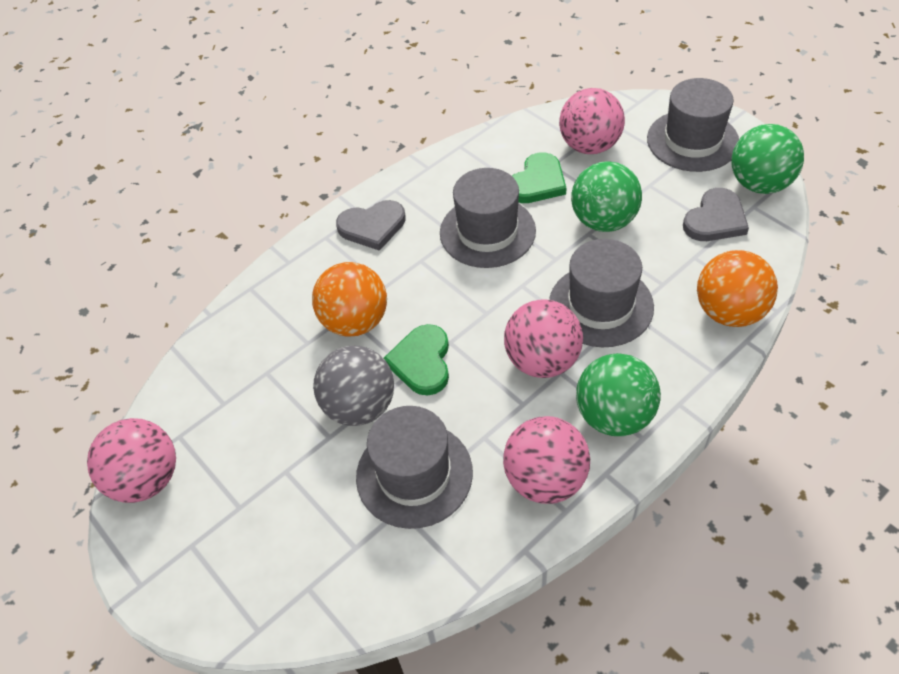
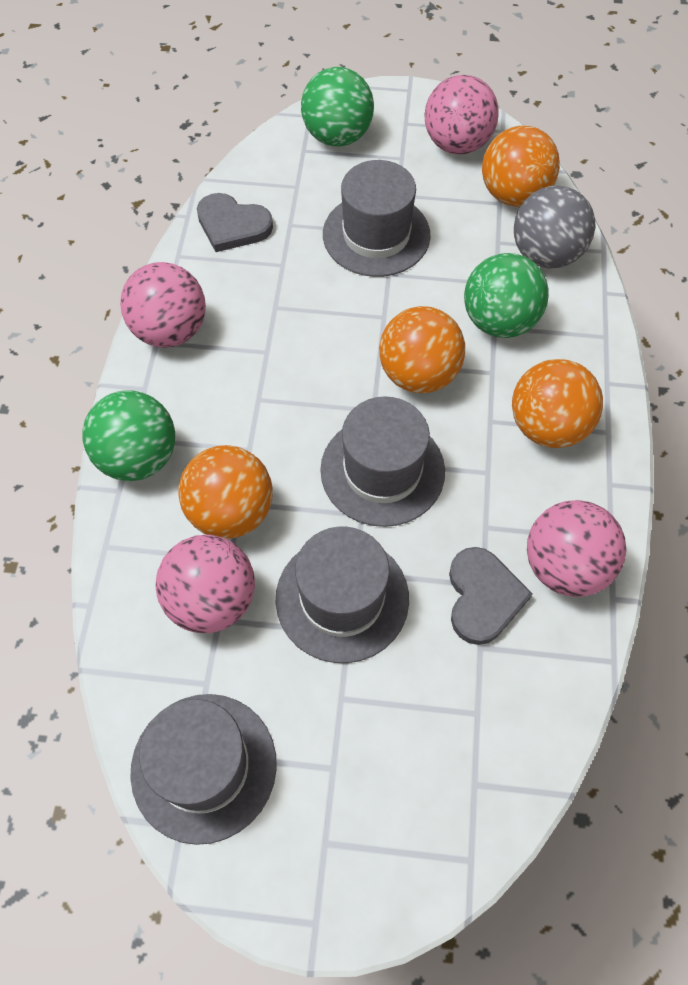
green heart: [384,324,449,396] [512,152,567,203] = 2 -> none = 0
orange ball: [312,262,387,337] [697,250,778,327] = 2 -> [179,445,273,539] [379,306,465,393] [482,126,560,207] [512,359,603,448] = 4

